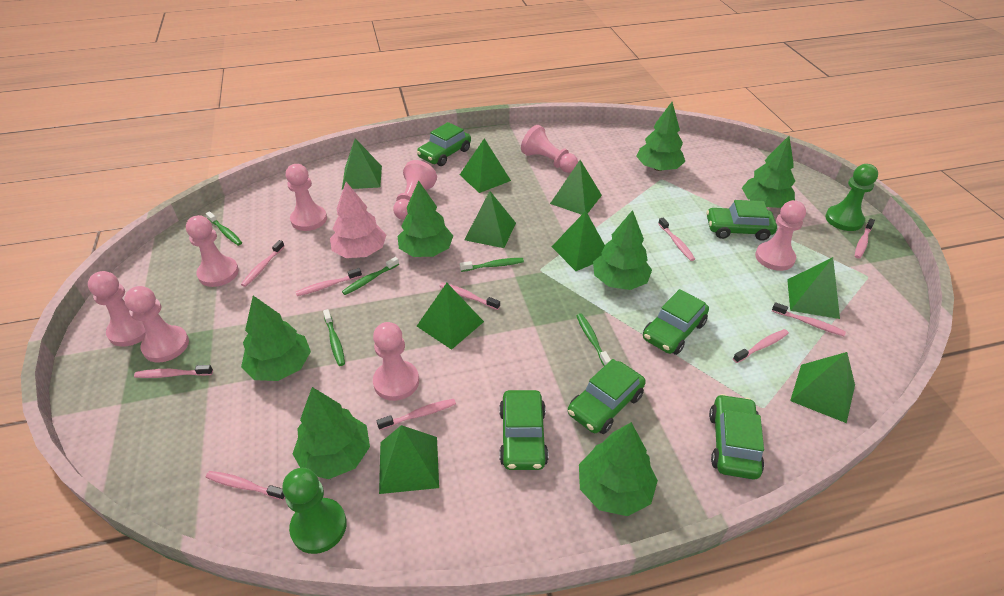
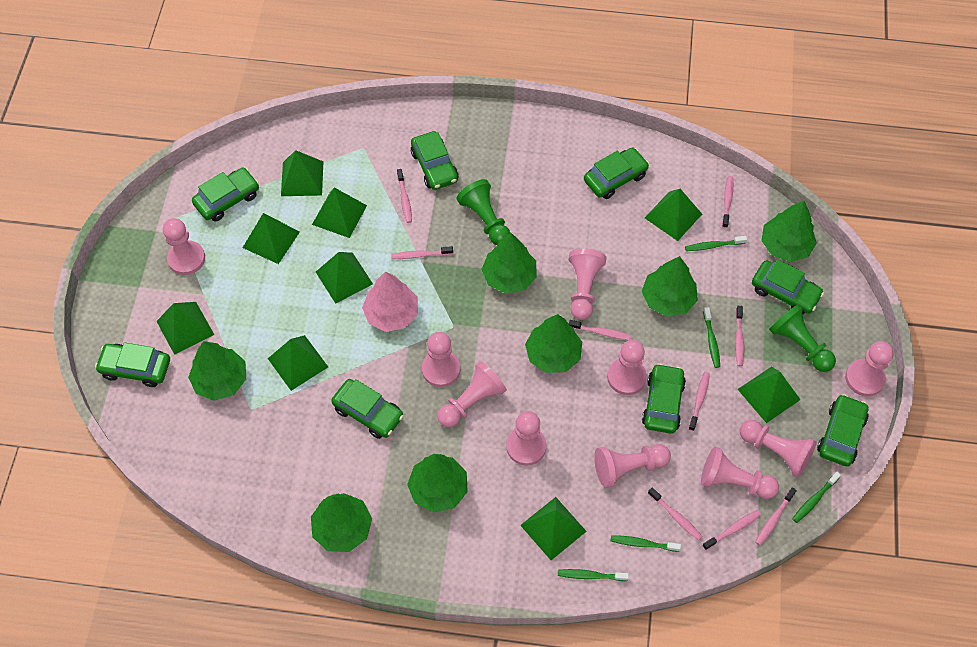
green car: [417,122,471,166] [499,390,549,470] [568,359,646,434] [643,289,709,355] [706,200,777,241] [709,394,764,480] = 6 -> [95,342,170,387] [192,168,259,222] [331,379,404,439] [411,131,458,190] [584,148,649,199] [642,363,686,434] [752,259,824,315] [817,394,869,466] = 8
pink pawn: [88,271,145,347] [124,286,189,362] [186,215,239,287] [286,164,327,231] [373,322,419,401] [393,160,437,220] [521,125,578,173] [755,200,806,271] = 8 -> [163,218,205,275] [422,332,460,387] [437,361,507,427] [506,411,546,466] [569,249,607,320] [594,444,671,488] [607,340,647,395] [701,447,779,499] [740,420,817,477] [845,341,894,396] = 10
pink toothbrush: [134,365,213,378] [206,471,285,500] [241,240,285,287] [296,268,362,296] [377,399,456,430] [439,283,500,310] [658,217,695,261] [733,329,789,363] [772,302,846,336] [855,218,875,259] = 10 -> [391,246,453,259] [397,169,412,223] [569,320,632,340] [648,488,703,541] [689,372,710,431] [702,510,761,550] [722,176,733,228] [735,306,744,366] [755,487,797,546] = 9

